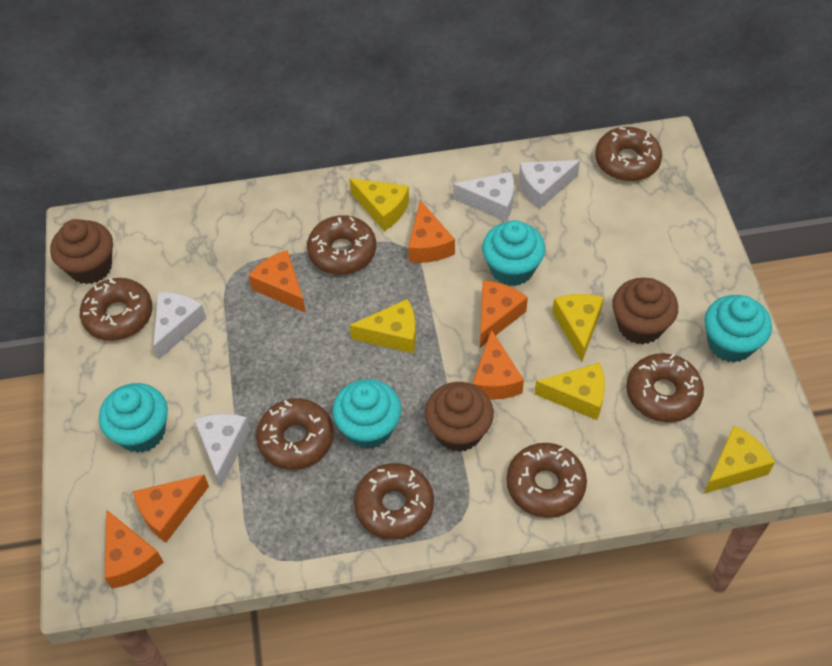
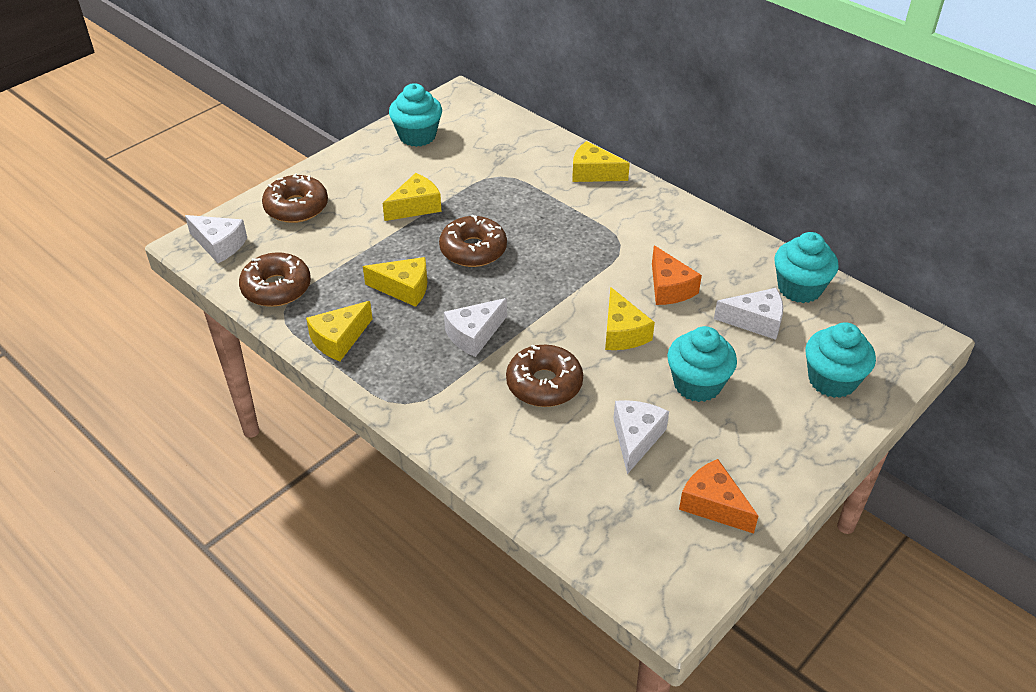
brown cupcake: [50,219,113,284] [425,382,494,452] [612,278,678,345] = 3 -> none = 0
brown donut: [80,278,153,341] [256,398,334,470] [307,215,376,275] [354,463,434,539] [507,443,587,518] [595,127,662,181] [626,353,704,422] = 7 -> [239,252,311,307] [262,173,328,223] [439,215,507,267] [506,345,583,407] = 4
orange cheese: [105,510,163,588] [133,475,209,543] [248,250,306,313] [408,200,455,263] [472,329,524,400] [480,280,528,348] = 6 -> [652,245,702,305] [679,459,759,534] = 2

